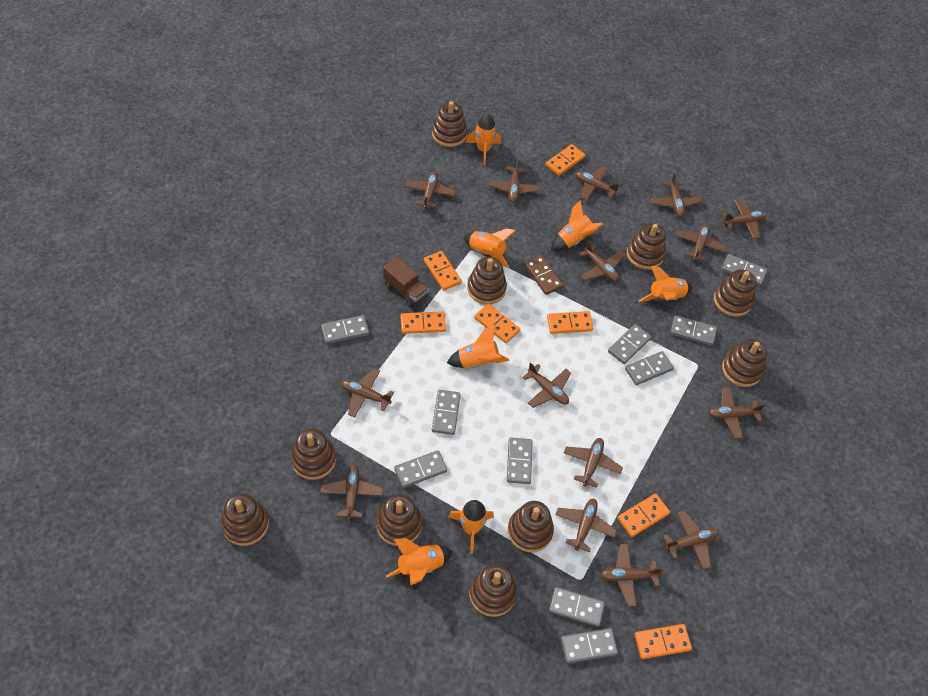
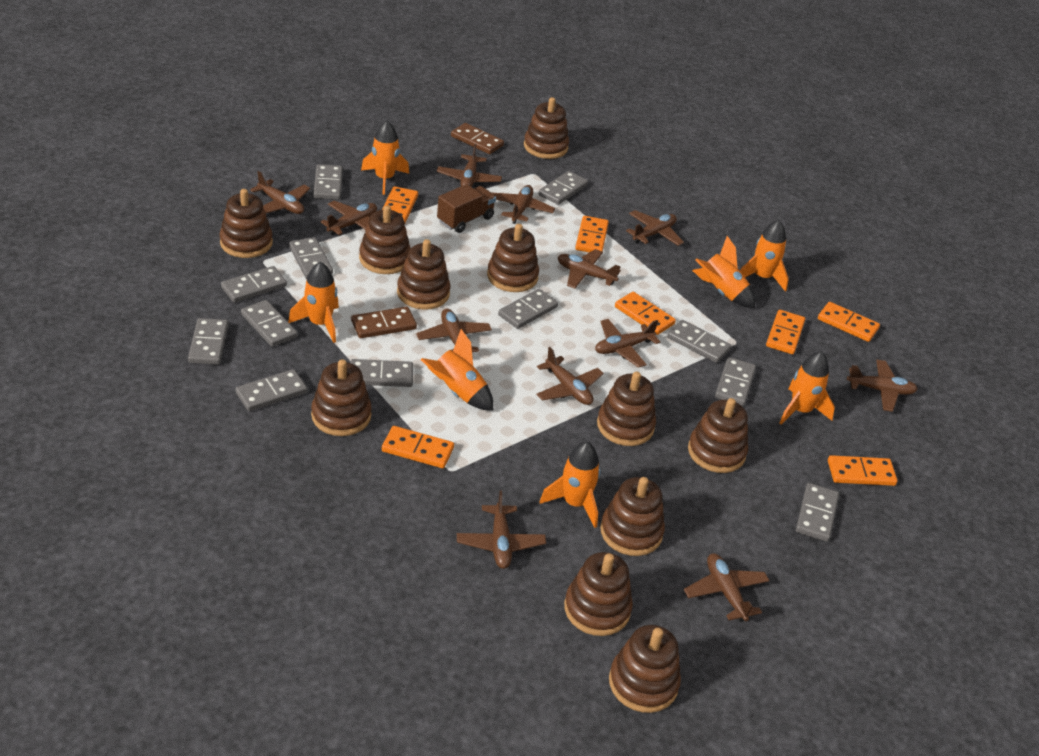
brown domino: [524,255,563,295] = 1 -> [351,307,417,338] [451,123,504,154] = 2
brown plane: [320,465,383,520] [341,368,394,417] [405,172,456,209] [489,159,540,202] [523,362,571,408] [555,499,617,552] [564,438,623,488] [575,166,620,200] [579,240,624,281] [601,544,663,607] [652,173,702,217] [663,510,719,570] [675,224,727,262] [709,387,765,439] [722,199,767,239] = 15 -> [250,171,310,214] [321,201,377,235] [416,309,492,352] [437,144,502,187] [457,491,546,569] [493,185,555,224] [536,347,604,405] [558,249,621,289] [595,319,660,368] [626,210,684,246] [684,553,770,622] [847,360,918,412] = 12
brown stacking toy: [221,493,269,546] [291,428,336,480] [376,494,422,546] [432,101,467,147] [467,257,507,304] [469,564,517,617] [508,501,554,552] [627,223,666,270] [714,269,756,317] [722,339,767,387] = 10 -> [220,189,273,258] [311,359,372,436] [359,205,410,274] [397,239,451,310] [487,224,539,292] [524,97,569,159] [564,552,633,636] [597,372,656,446] [600,477,665,556] [609,625,681,713] [688,398,748,473] = 11
grey domino: [321,315,369,344] [394,450,447,488] [432,390,461,435] [507,438,532,484] [549,587,605,627] [561,628,618,663] [608,324,651,364] [625,351,674,385] [670,315,717,346] [721,254,767,286] = 10 -> [188,318,229,365] [221,266,287,303] [235,369,307,411] [241,300,298,347] [289,237,333,279] [313,164,343,200] [350,359,413,387] [498,289,558,329] [539,171,588,205] [667,320,731,363] [715,357,756,406] [796,483,839,542] = 12

